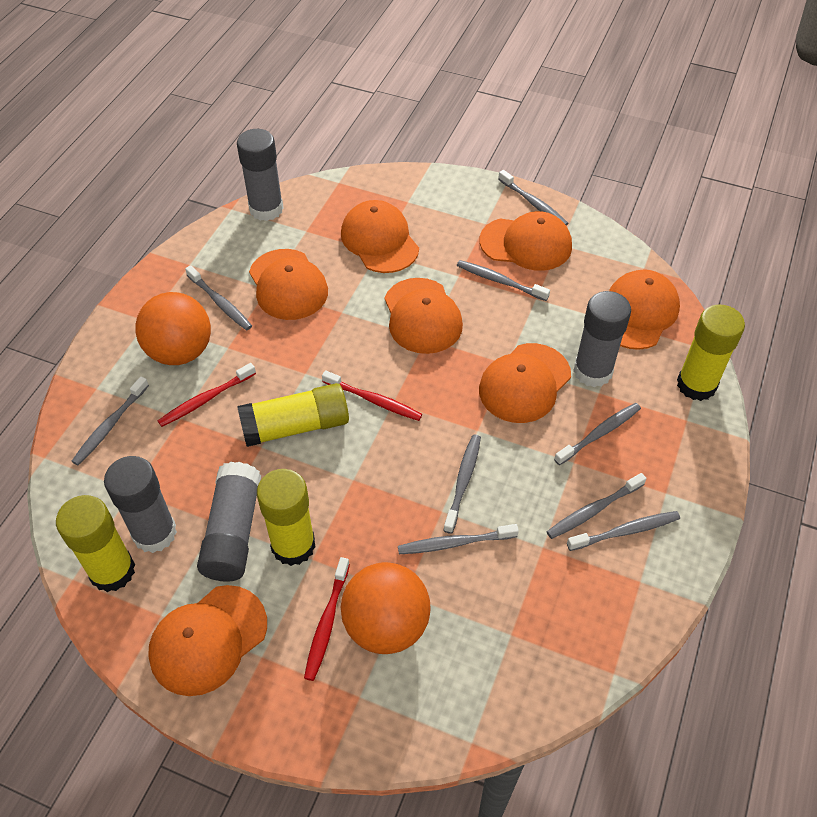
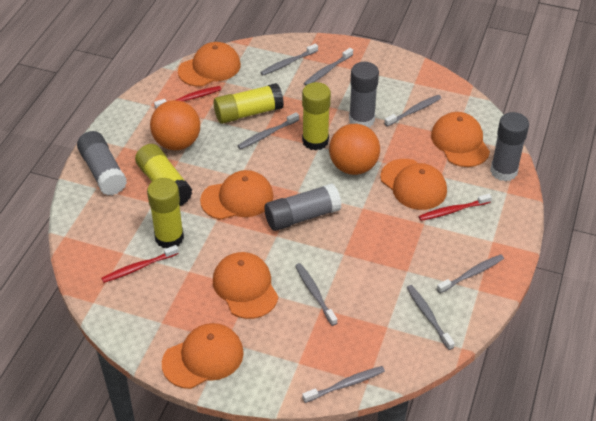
grey toothbrush: [71,376,149,465] [185,265,252,330] [398,524,519,554] [443,435,481,534] [457,260,550,301] [498,170,568,226] [547,473,646,539] [554,403,641,465] [567,511,680,551] = 9 -> [238,112,299,149] [260,43,318,75] [295,263,337,326] [302,366,385,403] [304,48,353,86] [384,95,441,127] [407,285,455,350] [437,254,504,293] = 8
orange cap: [148,585,267,696] [249,249,328,320] [341,200,419,273] [385,278,463,354] [479,211,572,271] [479,343,571,423] [609,270,680,350] = 7 -> [162,323,244,389] [178,42,241,87] [200,170,274,220] [213,252,278,319] [380,159,447,210] [431,112,490,167] = 6

